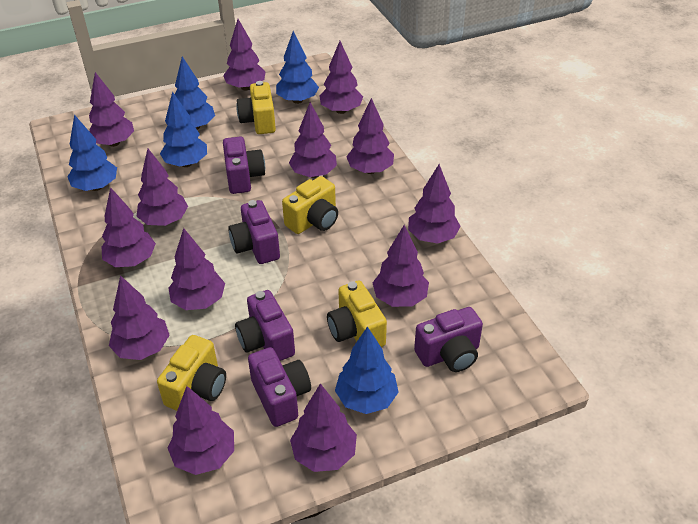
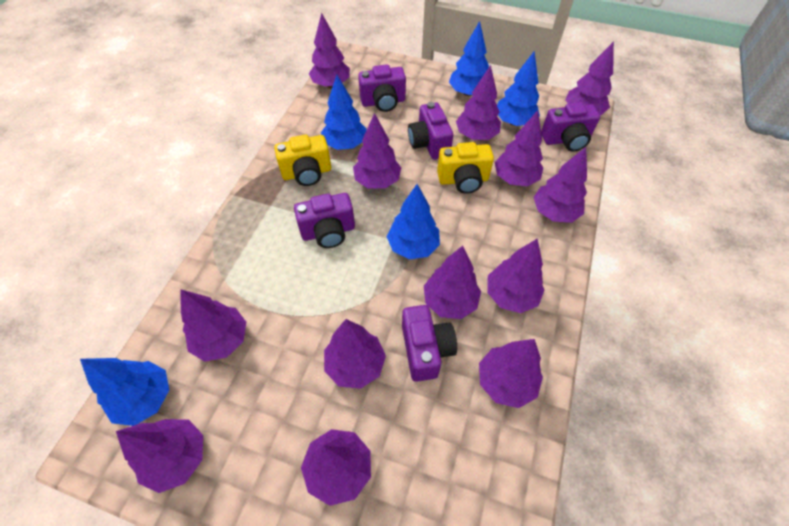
yellow camera: [157,335,226,411] [236,81,276,134] [282,176,338,234] [327,280,387,347] = 4 -> [274,135,331,186] [437,142,494,194] = 2

